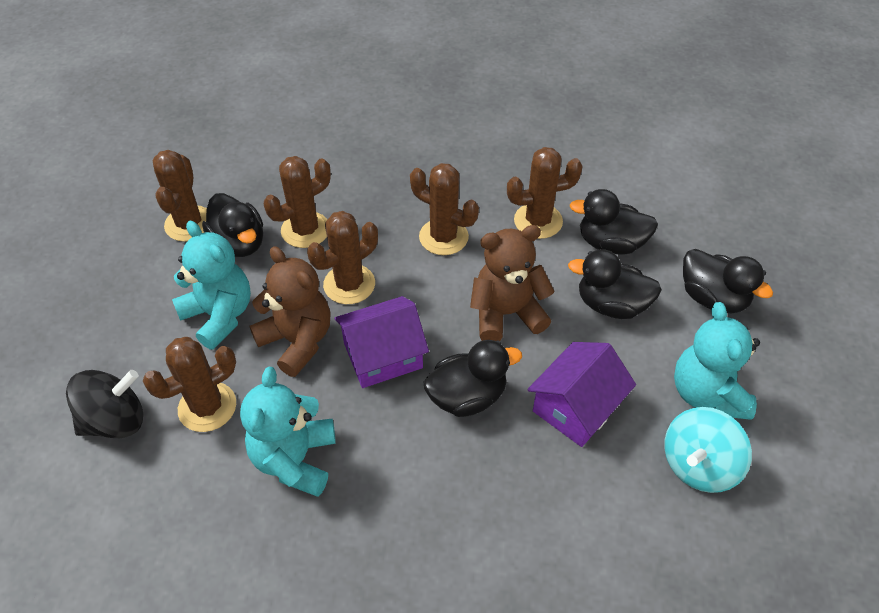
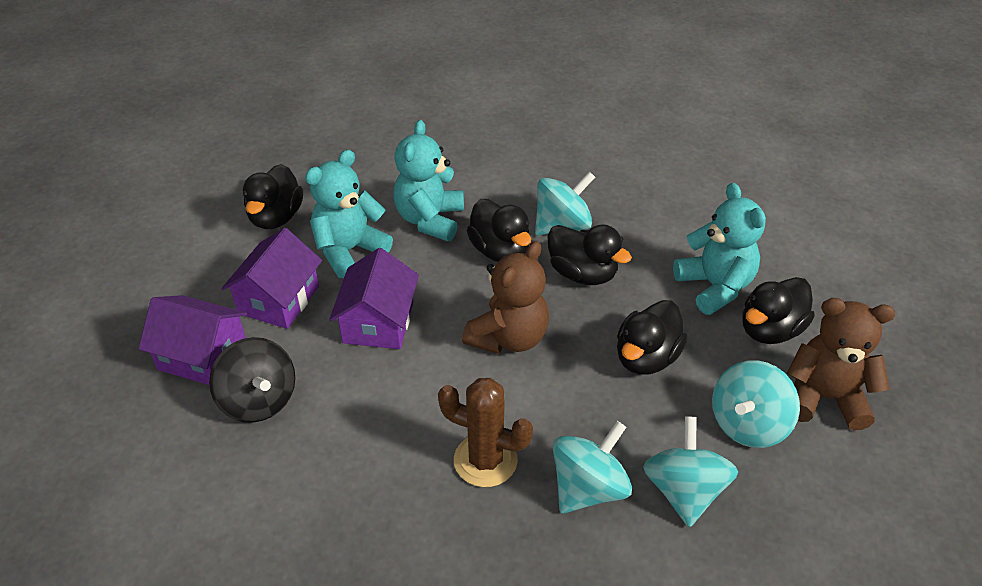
brown cactus: [143,337,236,432] [153,150,207,242] [264,156,331,248] [307,211,378,304] [410,163,479,255] [507,147,583,239] = 6 -> [438,378,533,487] = 1
purple house: [335,296,429,388] [527,342,636,447] = 2 -> [138,295,247,385] [222,228,322,329] [329,248,419,349] = 3
turquoise spinning top: [664,407,752,493] = 1 -> [535,172,595,236] [552,421,632,513] [643,416,738,527] [712,360,800,448] = 4

